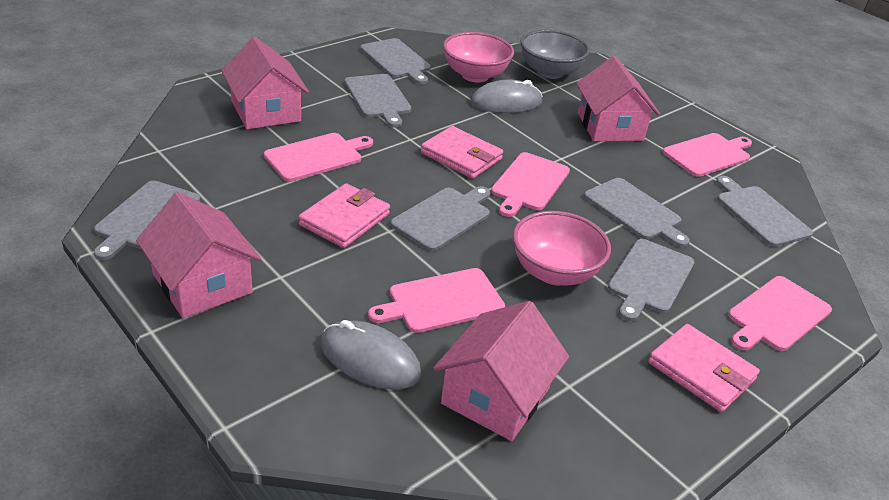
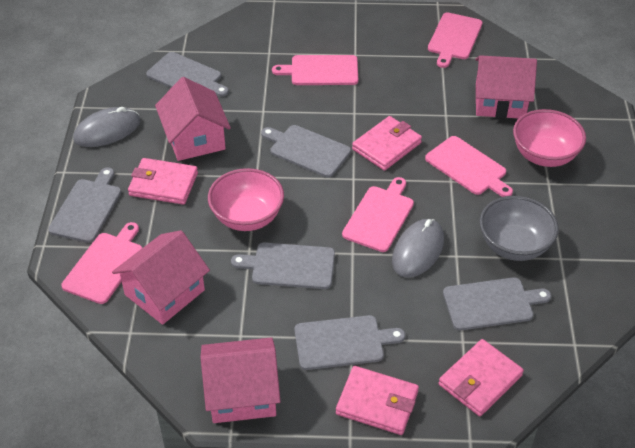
grey cutting board: [94,181,200,260] [345,74,411,127] [360,38,431,84] [391,186,490,251] [584,178,690,247] [608,239,694,321] [716,176,813,247] = 7 -> [48,167,121,243] [146,52,229,97] [231,243,335,289] [261,125,351,177] [294,315,405,370] [443,277,551,331] = 6
pink wallet: [299,184,390,248] [421,126,503,179] [648,324,760,412] = 3 -> [128,158,198,205] [336,366,419,435] [352,116,422,171] [439,339,524,416] = 4

